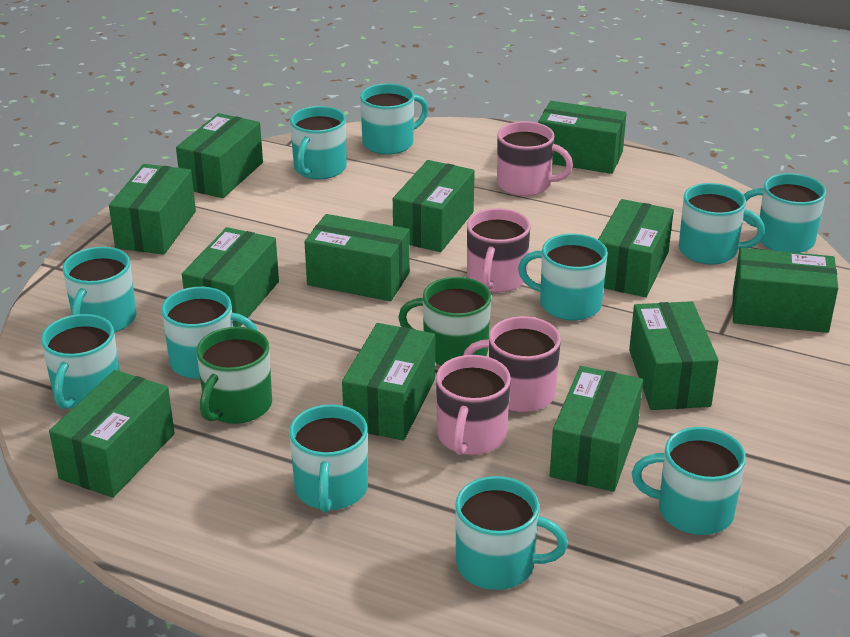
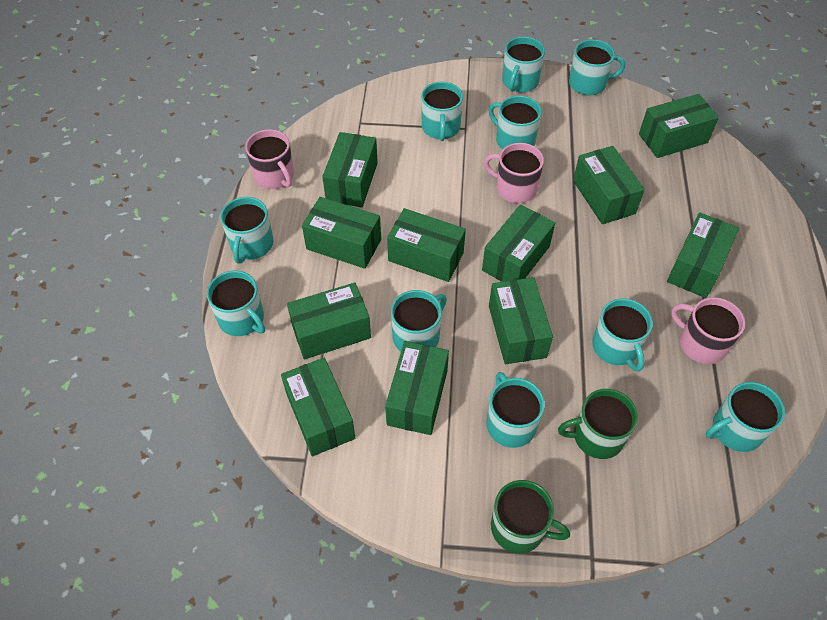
green box: [49,370,175,498] [109,164,196,255] [176,113,263,198] [182,227,279,327] [304,214,410,301] [342,323,435,441] [393,160,475,252] [538,101,626,174] [550,366,643,492] [598,199,674,297] [629,301,719,410] [732,248,838,333] = 12 -> [281,358,355,456] [287,283,371,359] [302,197,381,269] [322,132,378,207] [385,341,449,435] [387,208,466,282] [482,205,555,282] [489,277,553,364] [573,146,645,224] [639,94,719,158] [667,212,739,298] = 11
pink mug: [436,355,511,455] [464,316,561,412] [467,208,530,292] [497,121,573,196] = 4 -> [245,129,294,189] [484,143,544,203] [671,297,745,364] = 3
turquoise mug: [41,314,119,409] [62,247,136,333] [161,287,258,379] [289,404,368,513] [290,106,347,180] [360,83,428,155] [455,476,568,590] [518,234,608,320] [632,427,746,535] [679,183,765,265] [743,173,826,253] = 11 -> [207,271,265,336] [220,197,273,264] [391,290,447,352] [421,81,463,141] [487,372,545,448] [489,96,542,149] [502,37,545,92] [569,39,625,95] [592,298,653,372] [706,382,785,452] = 10

